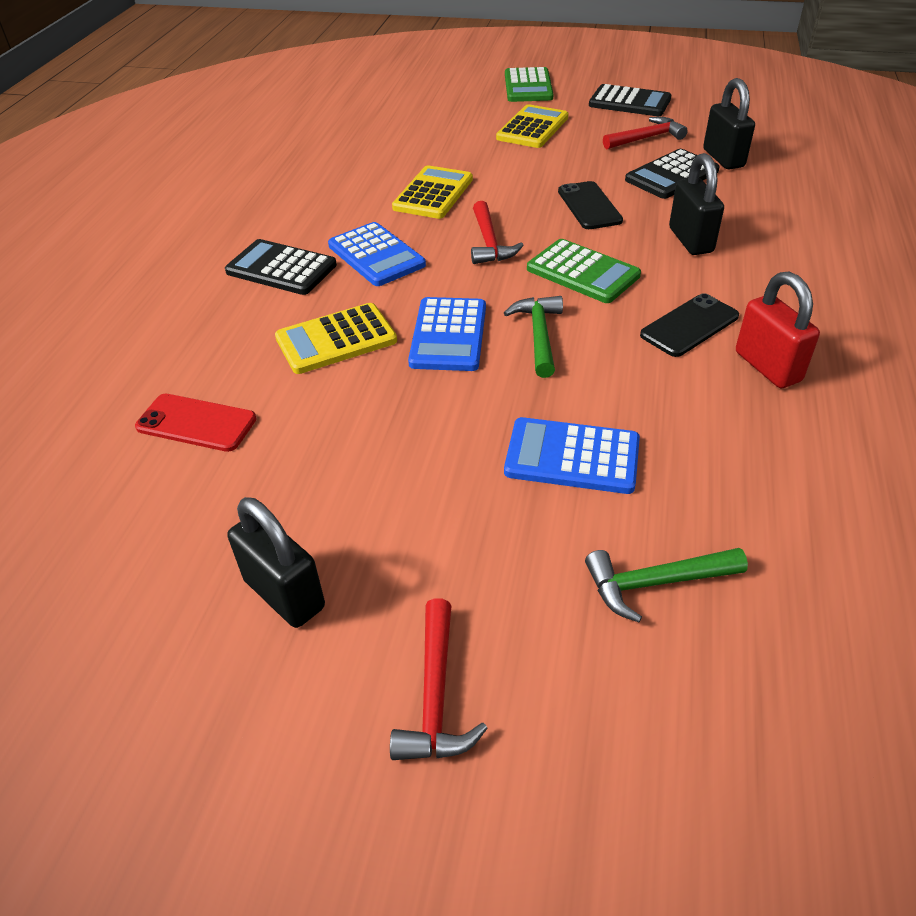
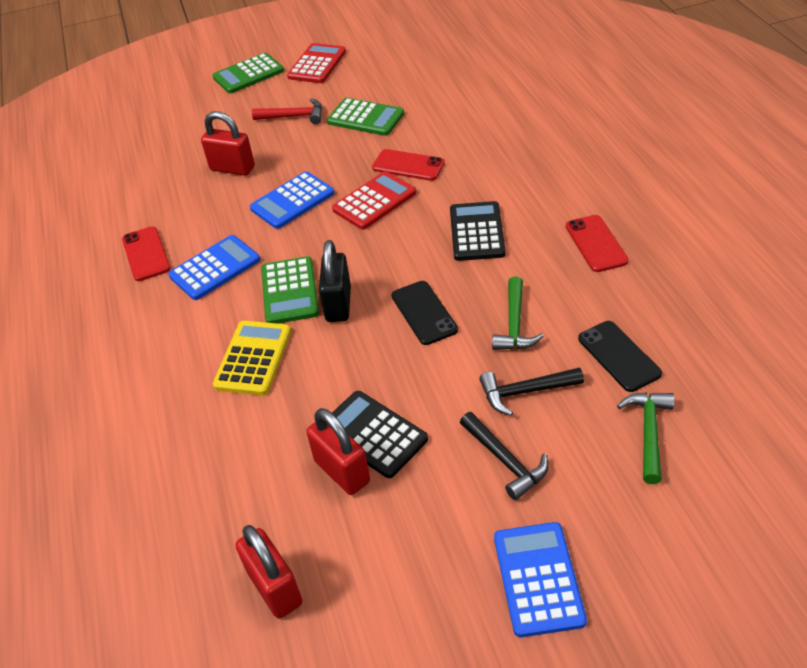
black calculator: [225,239,337,295] [589,84,671,116] [625,149,720,199] = 3 -> [332,391,428,478] [450,201,506,261] = 2
black hammer: none = 0 -> [460,412,549,500] [479,367,584,416] = 2
black padlock: [228,497,325,628] [669,153,724,255] [703,78,755,169] = 3 -> [319,240,351,322] = 1
green calculator: [505,67,553,102] [527,239,641,303] = 2 -> [213,53,284,94] [261,256,319,324] [327,98,404,136] = 3
red calculator: none = 0 -> [287,43,346,83] [332,171,416,230] = 2
red hammer: [390,599,488,760] [471,201,524,264] [603,117,688,149] = 3 -> [252,98,322,124] = 1
red padlock: [736,272,820,388] = 1 -> [201,111,255,176] [235,525,302,619] [306,408,370,495] = 3
red phone: [135,394,256,452] = 1 -> [122,226,171,281] [372,149,445,181] [566,215,629,272] = 3
yellow calculator: [275,303,397,374] [392,165,473,219] [496,104,568,148] = 3 -> [213,321,291,396] = 1

